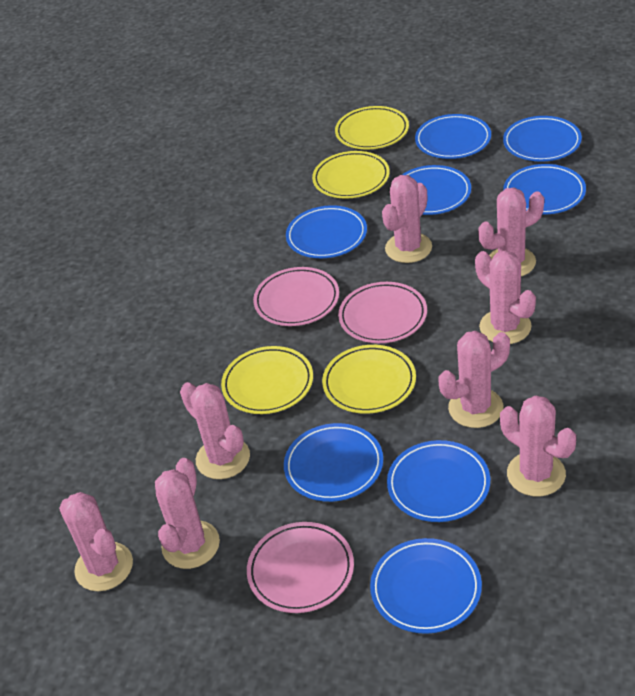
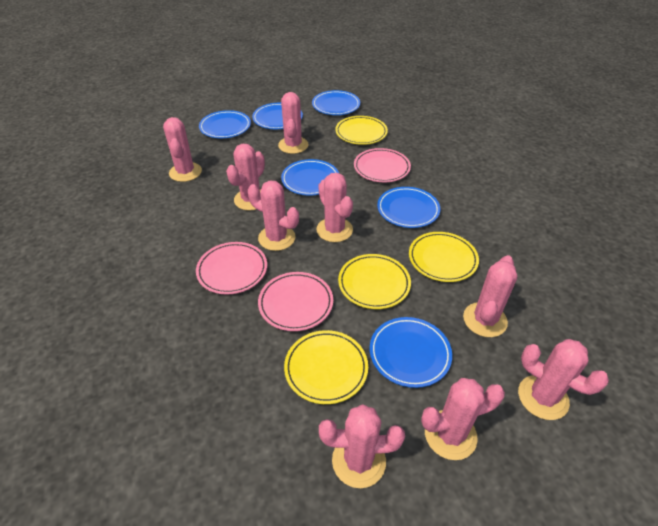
blue plate: [284,423,383,502] [286,205,367,258] [370,538,482,634] [387,440,490,522] [402,165,471,215] [415,114,491,159] [503,116,582,162] [503,164,586,215] = 8 -> [199,110,251,138] [252,103,303,129] [281,159,339,196] [312,90,360,115] [370,317,452,388] [377,187,440,228] = 6
pink cactus: [59,492,133,591] [155,458,220,569] [180,382,250,479] [382,175,432,263] [438,331,510,428] [475,251,536,344] [478,188,544,276] [500,395,576,497] = 8 -> [163,117,202,182] [226,144,265,211] [248,180,299,251] [278,92,309,154] [316,173,353,242] [319,404,405,488] [421,378,505,460] [463,255,517,337] [518,339,609,420] = 9

